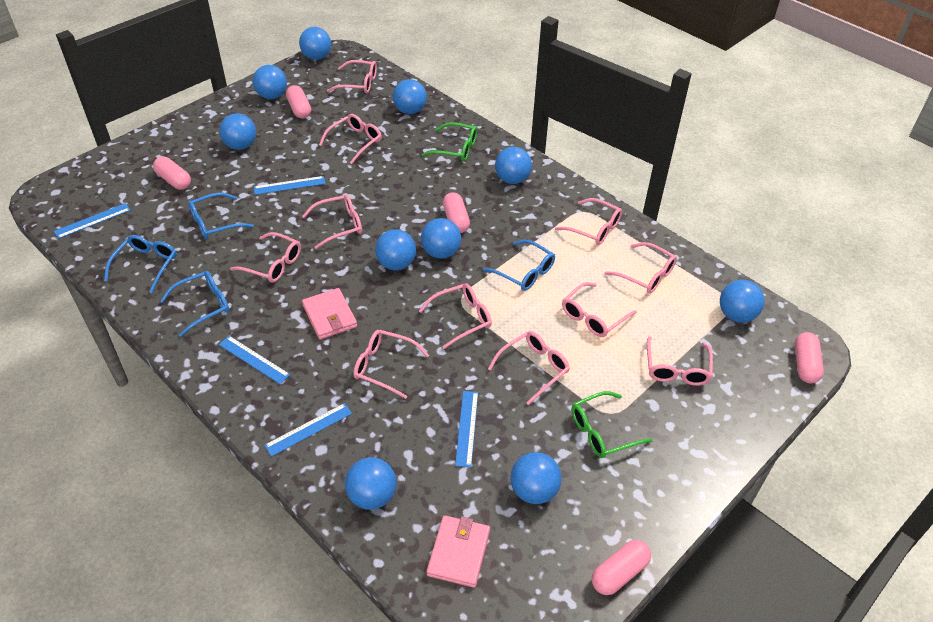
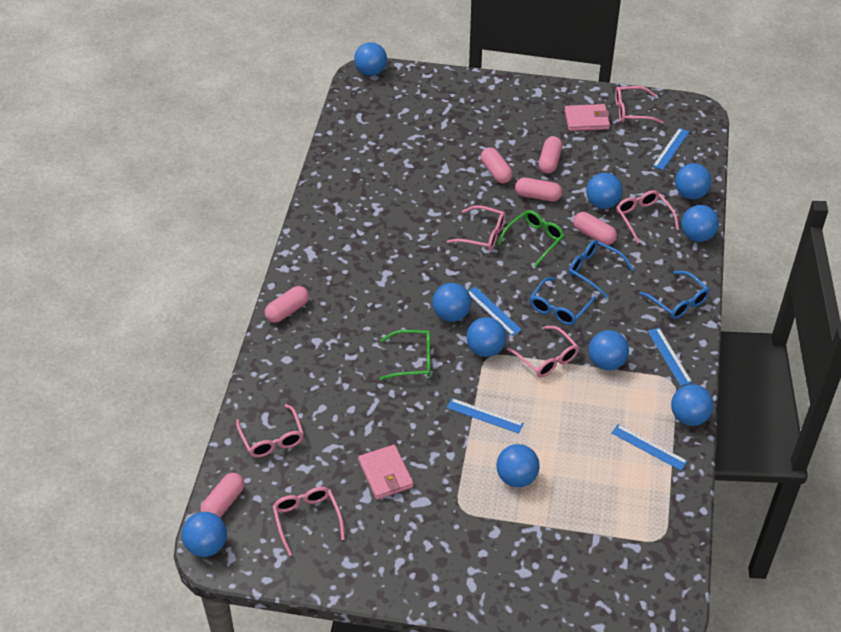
blue glasses: [104,235,177,294] [160,271,229,337] [188,192,254,239] [483,240,555,291] = 4 -> [530,277,596,325] [569,240,634,298] [639,271,710,319] = 3
pink capsule: [153,157,191,190] [286,85,311,119] [443,192,470,233] [592,540,651,595] [795,332,824,383] = 5 -> [200,473,244,518] [265,286,309,323] [481,147,513,184] [515,178,562,202] [539,136,562,173] [573,212,617,245] = 6
pink glasses: [230,232,301,283] [302,194,362,249] [319,114,382,164] [327,60,377,94] [353,330,429,399] [419,283,492,349] [488,331,570,405] [555,198,622,245] [562,282,637,337] [605,242,677,293] [647,336,713,386] = 11 -> [236,404,304,457] [272,487,345,556] [447,205,506,251] [507,326,579,377] [615,86,664,124] [616,190,679,243] = 6

